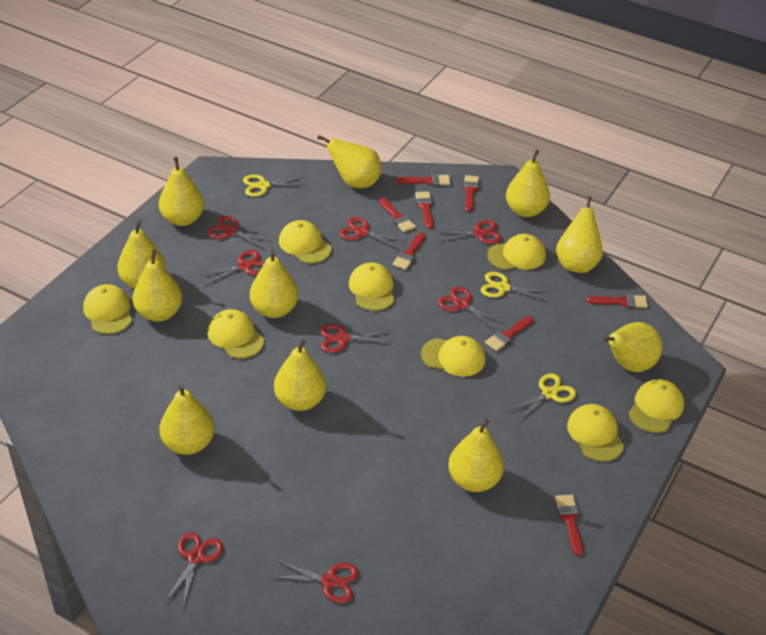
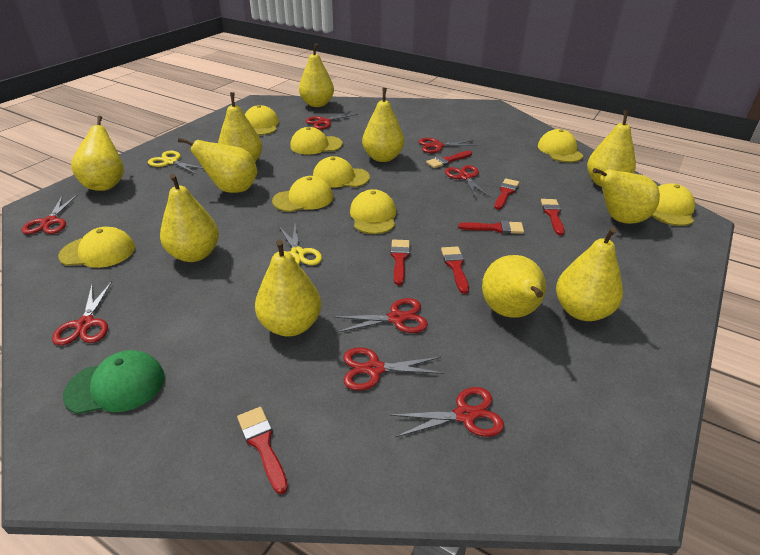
green cap: none = 0 -> [63,350,165,414] = 1
red brush: [379,197,416,232] [392,232,425,270] [396,174,450,186] [415,191,433,229] [463,175,479,212] [485,316,534,351] [555,495,583,556] [587,294,648,308] = 8 -> [237,407,288,494] [391,239,410,285] [426,151,472,168] [441,246,469,294] [458,220,524,234] [494,178,519,210] [541,199,565,235] = 7
yellow scissors: [243,174,306,197] [481,272,551,301] [507,373,576,422] = 3 -> [148,151,204,174] [279,225,322,265] = 2

